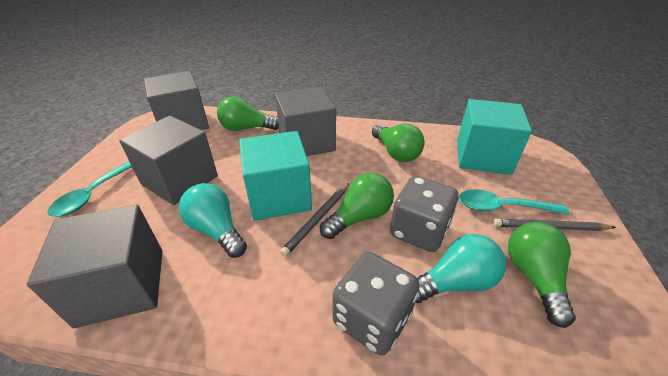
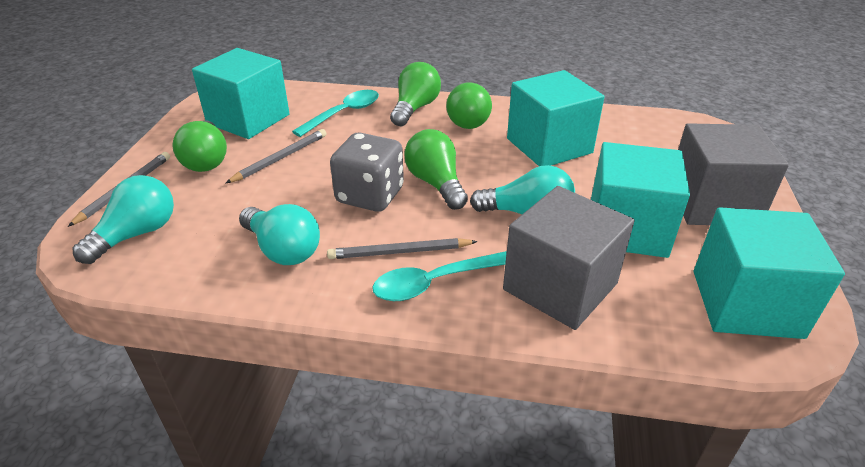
grey cube: [27,205,163,328] [119,116,218,205] [144,71,209,130] [275,87,336,156] = 4 -> [503,186,635,330] [678,123,789,225] = 2
grey dice: [332,252,420,355] [390,176,459,252] = 2 -> [330,133,404,212] = 1
grey pencil: [280,183,349,257] [493,219,616,231] = 2 -> [68,152,170,227] [226,129,327,183] [327,238,478,259] = 3
turquoise cube: [239,131,312,221] [457,99,532,175] = 2 -> [192,48,290,139] [507,70,604,166] [591,142,690,258] [694,207,845,339] = 4
turquoise light bulb: [179,183,247,258] [416,234,506,303] = 2 -> [72,175,174,264] [239,204,320,265] [470,165,575,214] = 3

